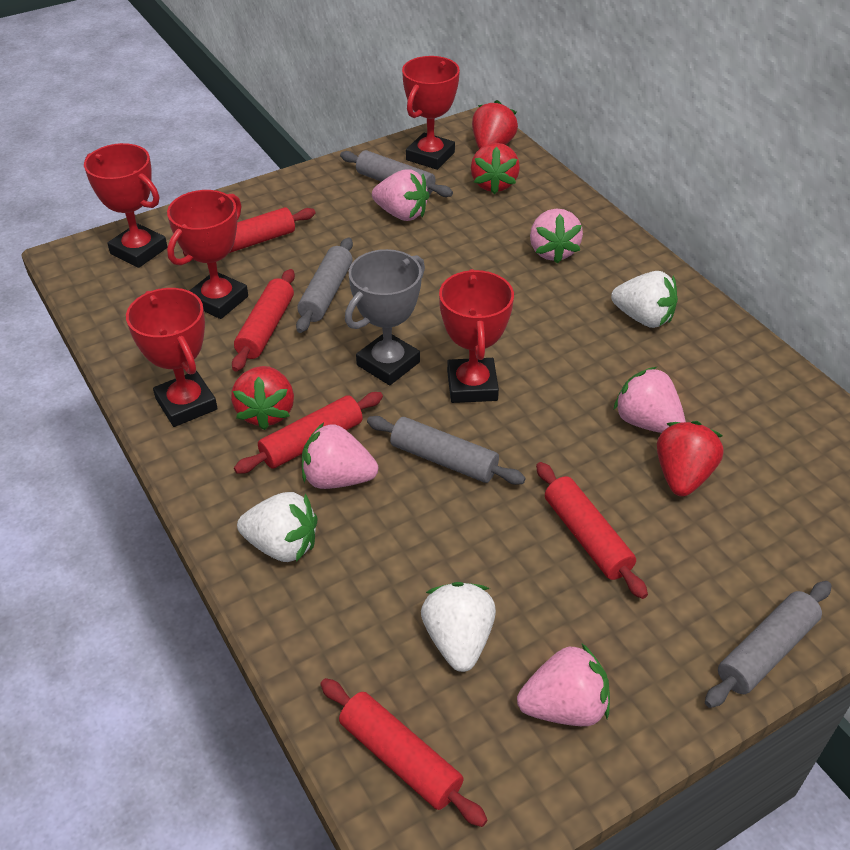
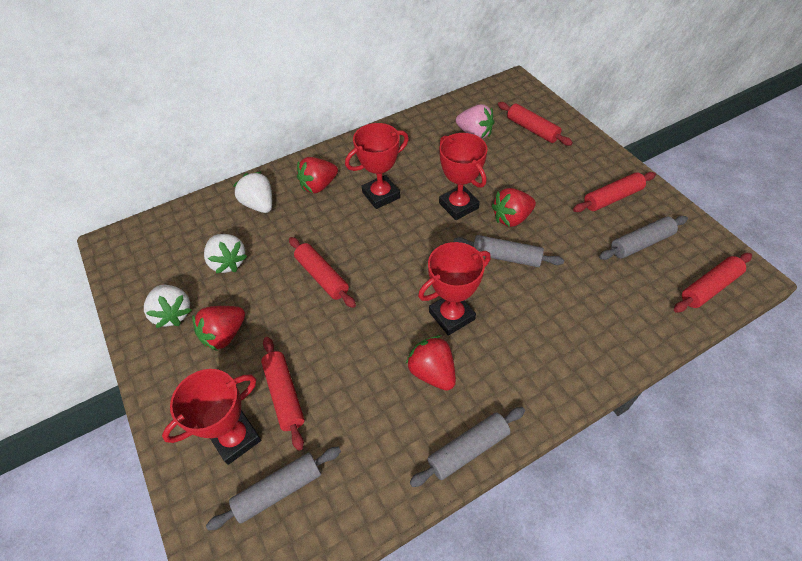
grey trophy: [345,249,425,385] = 1 -> none = 0
pink strawberry: [302,422,378,489] [372,169,430,221] [517,644,610,726] [530,209,583,264] [614,367,686,433] = 5 -> [456,104,494,139] = 1
red trophy: [84,143,167,268] [126,288,218,427] [167,190,248,319] [402,56,460,170] [439,269,514,403] = 5 -> [162,369,261,465] [345,123,409,209] [418,242,491,336] [439,133,488,220] = 4

